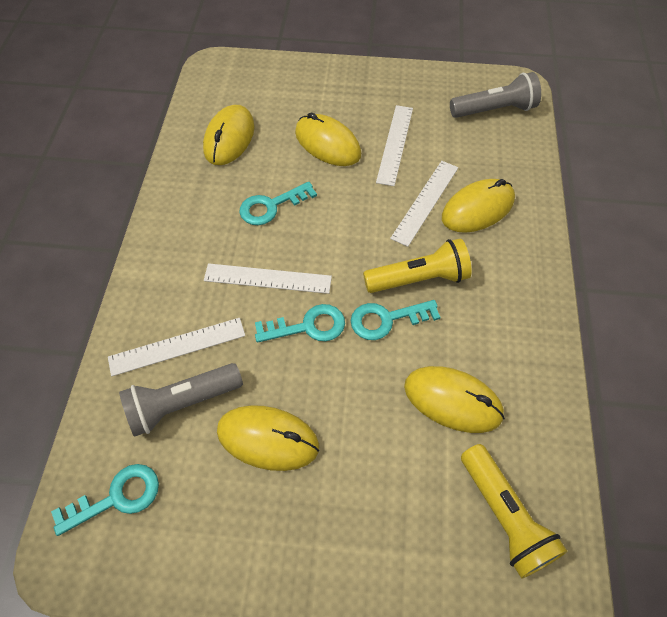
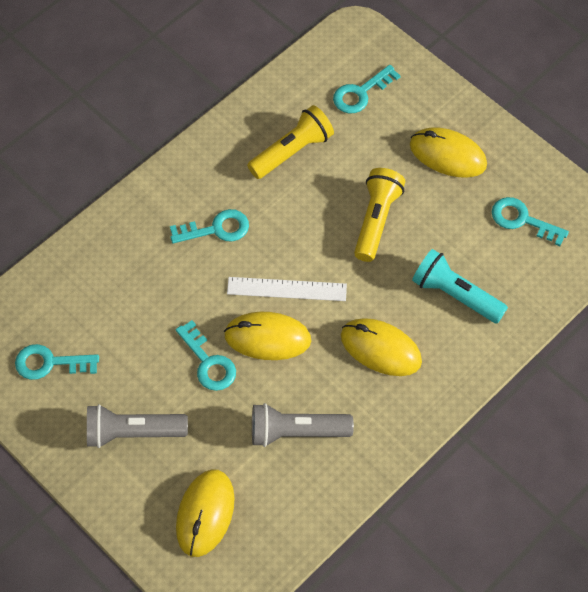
turquoise flashlight: none = 0 -> [412,249,508,324] = 1
turquoise key: [51,464,159,536] [240,182,317,225] [255,304,345,343] [350,300,440,340] = 4 -> [15,344,99,380] [170,209,249,243] [176,320,236,391] [333,65,401,113] [492,197,569,246] = 5
white ruler: [108,318,245,376] [204,263,332,294] [376,105,413,186] [390,161,458,247] = 4 -> [227,277,347,301] = 1
yellow mouse: [203,105,254,165] [217,405,319,471] [295,112,361,166] [404,366,505,433] [442,179,515,233] = 5 -> [176,469,235,557] [224,312,311,360] [341,318,422,376] [410,127,487,178] = 4

